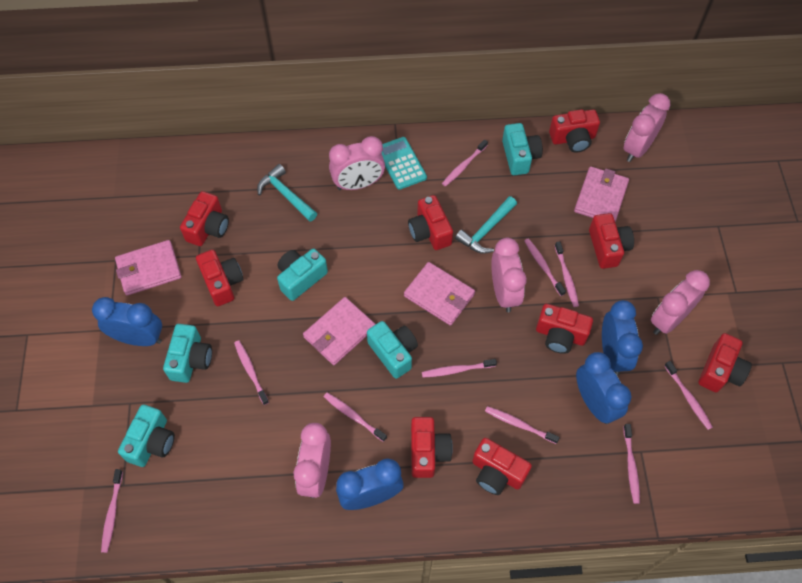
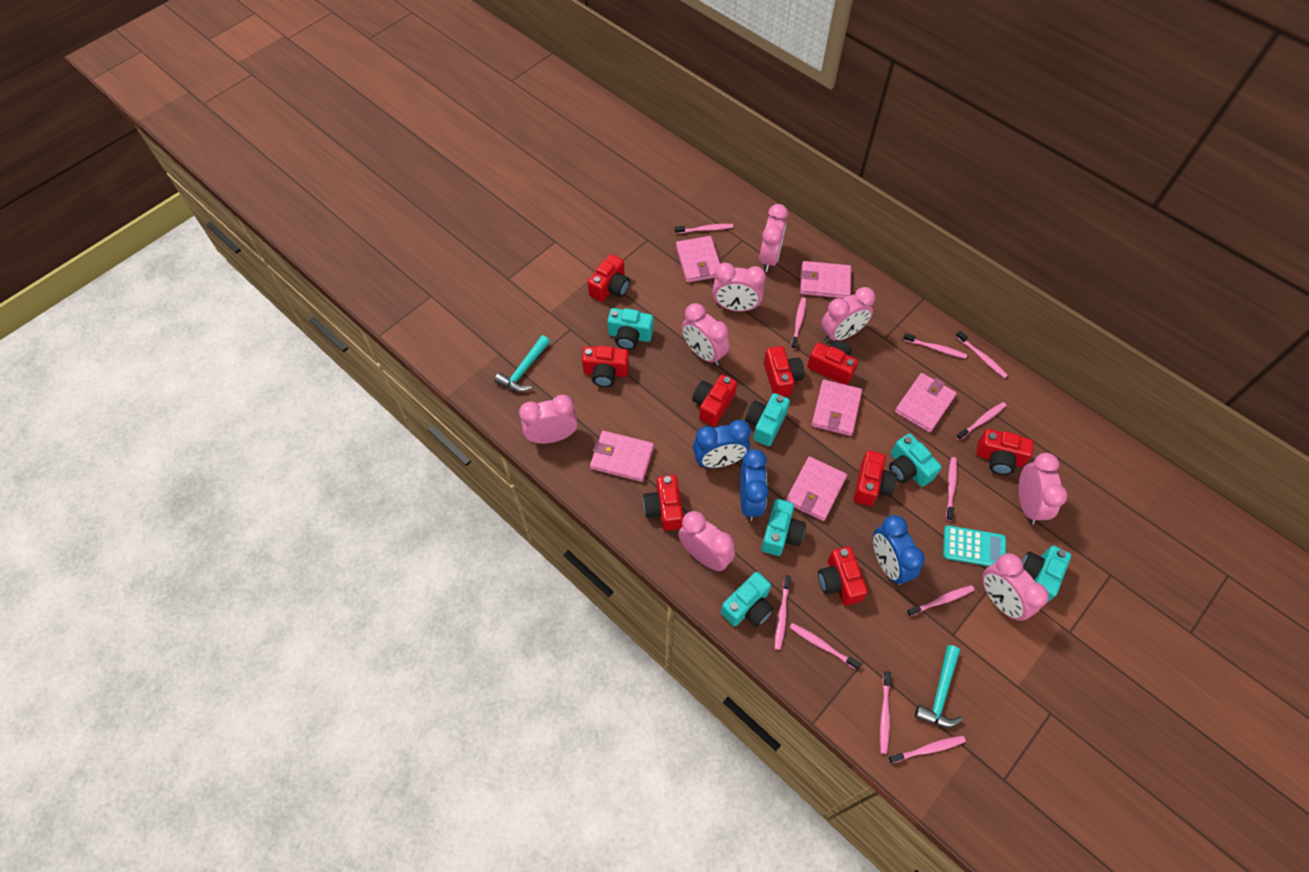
blue clock: [92,297,162,346] [336,458,404,510] [576,352,631,424] [602,300,643,376] = 4 -> [693,420,751,468] [740,449,769,521] [873,515,925,585] = 3
pink clock: [294,423,331,498] [329,136,385,190] [491,238,527,312] [624,93,671,162] [651,270,710,335] = 5 -> [519,395,578,444] [678,511,735,571] [681,303,729,366] [712,263,766,311] [759,204,788,272] [821,287,875,342] [982,553,1049,621] [1019,453,1067,525] = 8
pink toothbrush: [101,469,123,553] [234,340,269,405] [324,393,387,442] [422,359,497,378] [442,139,488,187] [485,406,560,444] [524,238,566,296] [555,242,579,307] [623,424,640,504] [664,361,713,430] = 10 -> [675,224,734,234] [775,575,791,650] [789,623,861,670] [791,297,806,349] [880,671,891,754] [888,736,966,763] [903,333,967,359] [907,585,975,617] [946,457,957,521] [956,331,1008,378] [956,402,1007,440] = 11
pink wallet: [115,240,182,296] [303,297,376,365] [404,262,475,326] [574,166,629,222] = 4 -> [590,431,654,482] [676,236,720,283] [786,456,847,521] [800,261,851,298] [812,379,862,436] [895,373,957,433] = 6
turquoise camera: [118,405,175,467] [163,324,212,383] [277,249,328,301] [367,321,418,379] [502,123,543,175] = 5 -> [607,308,653,350] [721,572,774,627] [745,393,790,446] [761,499,806,556] [889,433,942,487] [1022,546,1071,602] = 6

